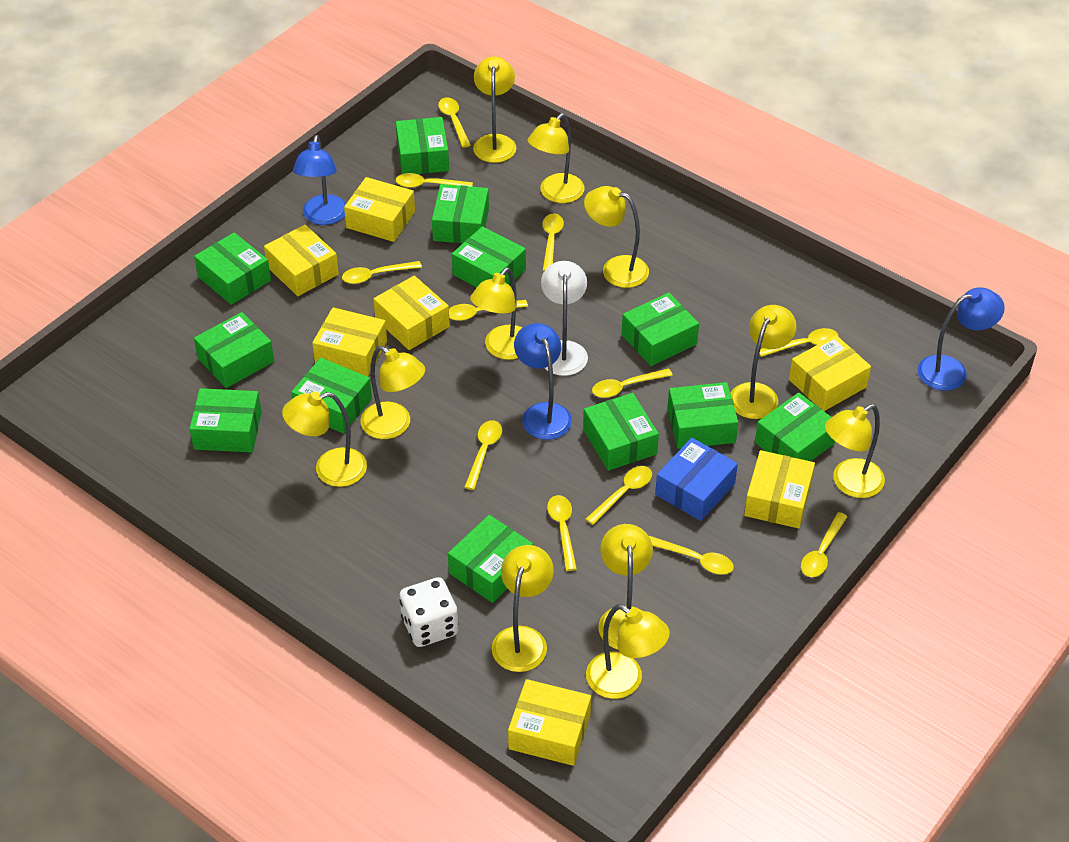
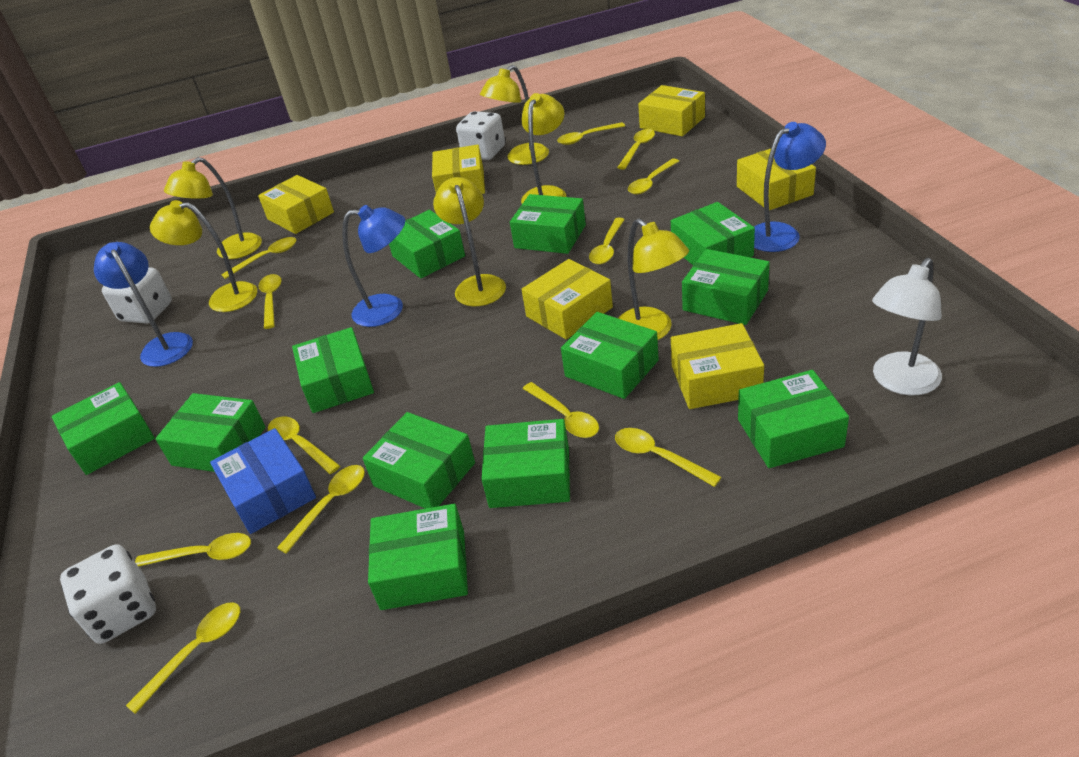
white dice: [399,577,458,647] = 1 -> [60,544,156,644] [102,267,172,324] [456,111,505,160] = 3
yellow box: [264,225,339,296] [312,307,387,377] [344,177,415,242] [374,276,450,350] [508,679,591,766] [744,450,815,528] [789,335,871,411] = 7 -> [258,175,334,234] [432,145,485,194] [521,259,613,339] [638,85,705,136] [671,323,764,409] [737,149,816,210] = 6
yellow lamp: [282,392,367,487] [361,346,425,439] [470,268,523,360] [473,56,517,163] [492,545,554,672] [528,113,585,203] [584,186,649,288] [586,604,670,699] [598,524,653,650] [730,305,797,419] [825,404,885,498] = 11 -> [150,200,257,312] [164,157,262,259] [433,177,506,306] [480,65,549,165] [521,93,566,204] [618,218,689,340] = 6

